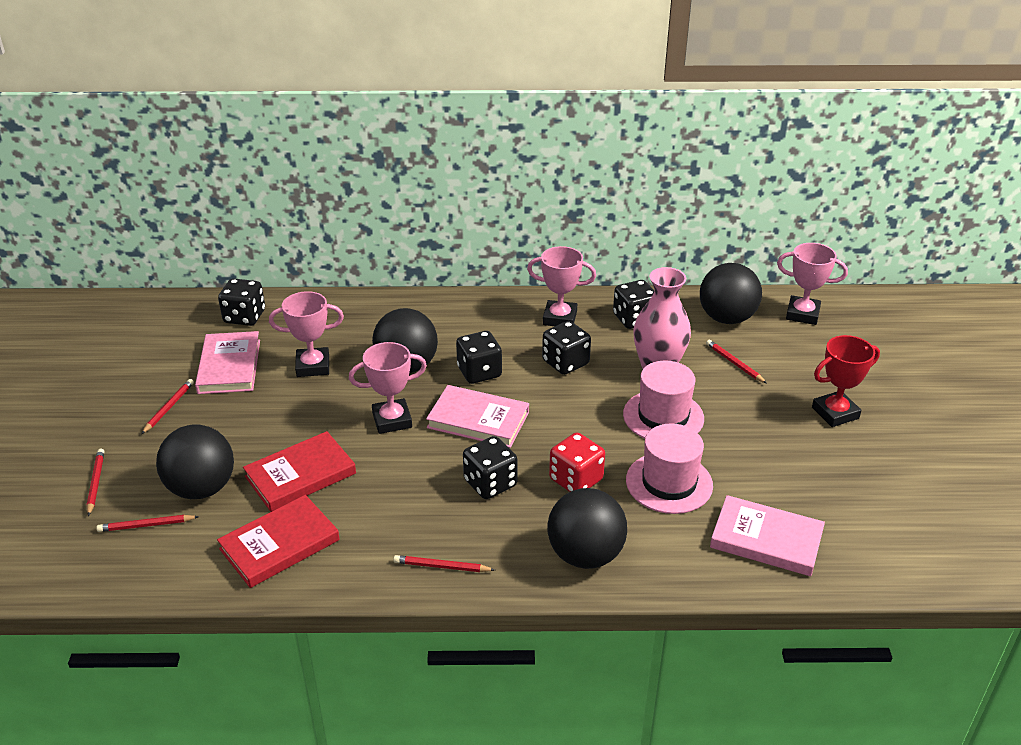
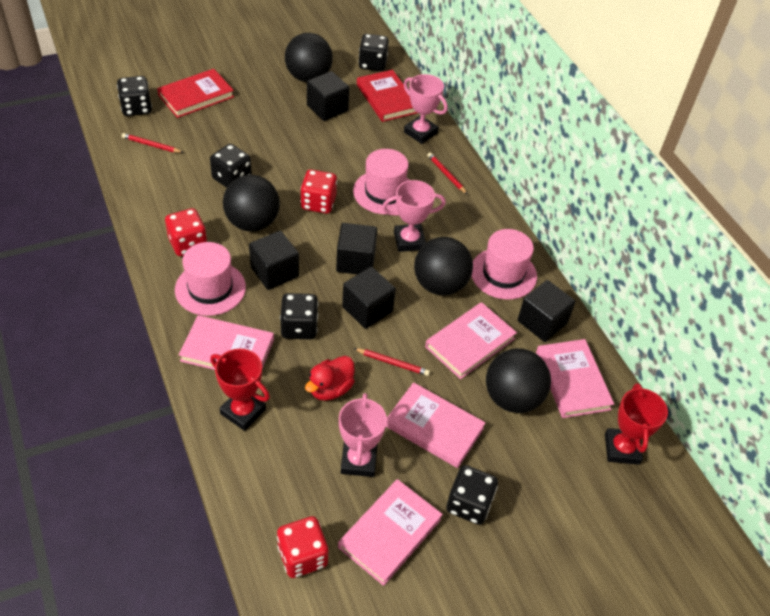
black cube: none = 0 -> [249,231,299,290] [307,71,350,121] [336,223,377,274] [342,267,396,329] [518,280,576,342] = 5
pink book: [195,331,260,394] [426,385,529,448] [710,495,825,576] = 3 -> [179,315,274,370] [338,479,443,586] [386,382,486,468] [425,302,517,379] [536,339,614,418] = 5
pink hat: [623,361,704,439] [626,423,713,514] = 2 -> [175,242,246,316] [353,149,410,215] [471,229,537,300] = 3
pink trophy: [269,291,344,377] [349,342,427,434] [527,246,596,326] [777,243,848,325] = 4 -> [339,393,387,477] [382,180,446,252] [404,74,448,144] = 3
pink vase: [633,267,691,369] = 1 -> none = 0
red dice: [549,432,605,492] = 1 -> [165,208,207,256] [277,516,328,578] [300,169,337,214] = 3
red duck: none = 0 -> [305,356,355,401] = 1
red pencil: [87,449,104,516] [97,515,199,532] [141,379,194,434] [393,555,495,572] [706,340,767,383] = 5 -> [122,133,184,153] [354,348,430,376] [427,153,468,195] = 3
red trophy: [812,335,880,427] = 1 -> [210,349,270,431] [605,383,668,465] = 2

